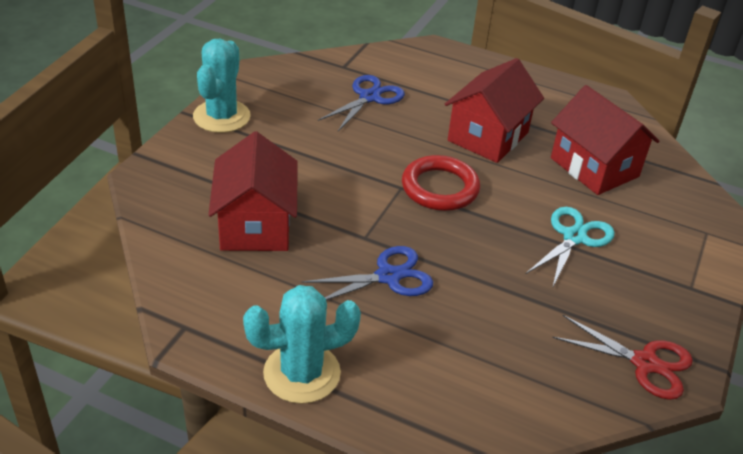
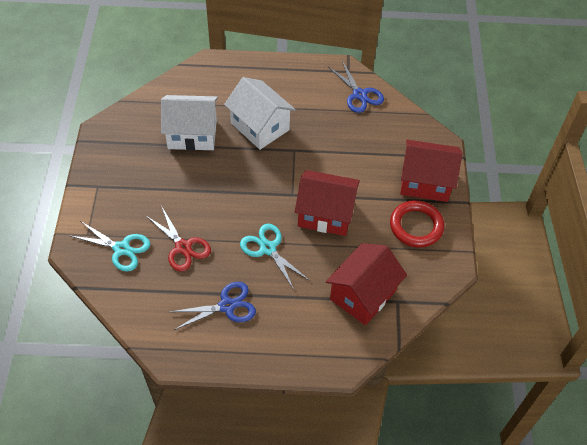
turquoise cactus: [193,39,251,133] [243,285,361,404] = 2 -> none = 0
turquoise scissors: [526,207,615,286] = 1 -> [71,221,150,272] [240,223,310,290] = 2
white house: none = 0 -> [161,95,218,151] [224,77,296,150] = 2

